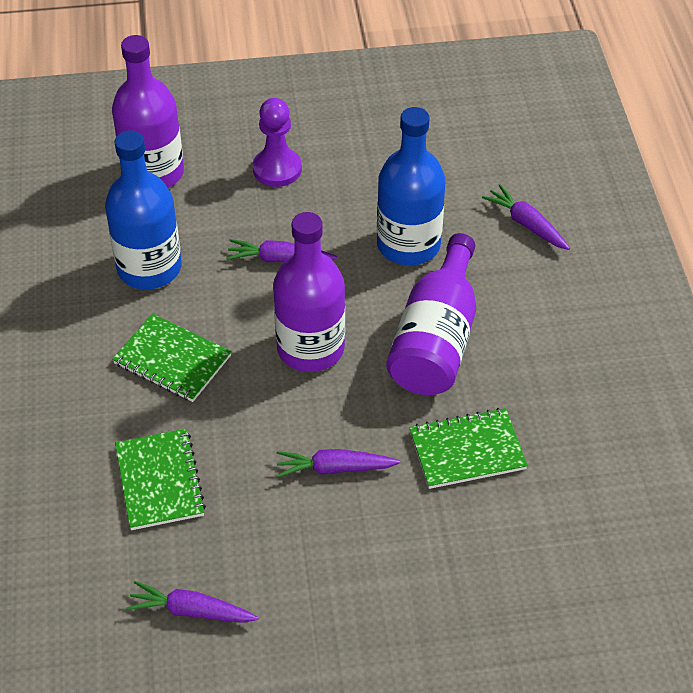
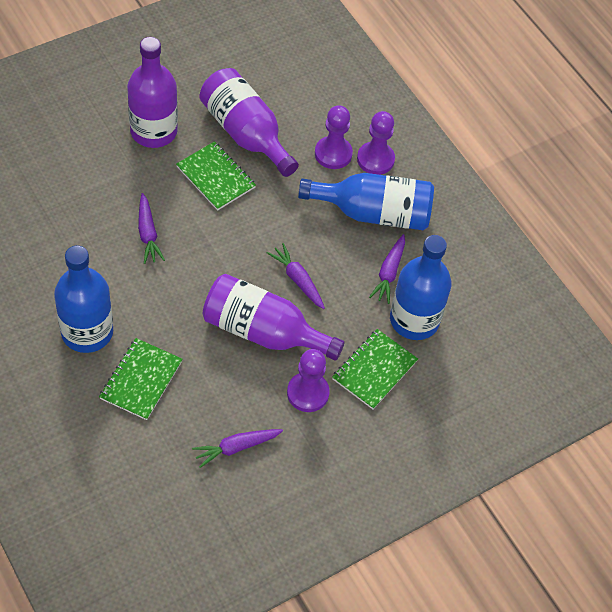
blue bottle: [105,130,182,289] [377,107,445,265] = 2 -> [54,246,113,353] [298,173,434,230] [390,235,452,340] = 3
purple pawn: [253,98,302,187] = 1 -> [287,349,330,412] [315,105,353,169] [357,111,395,175] = 3

